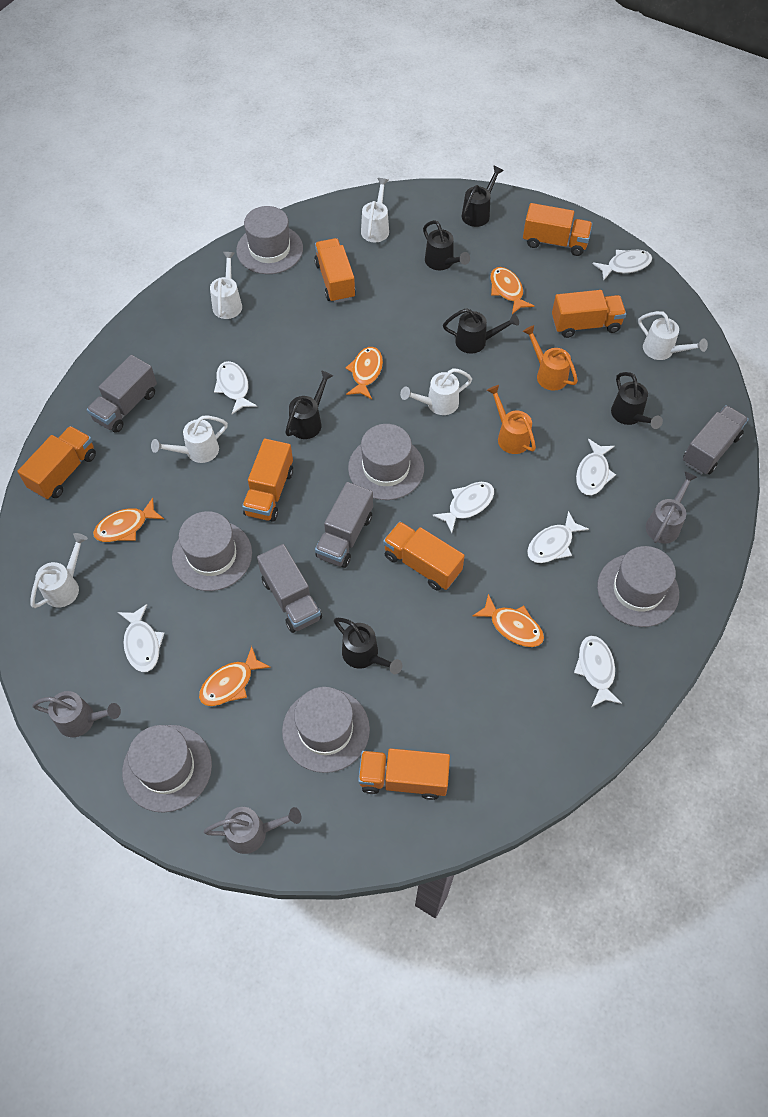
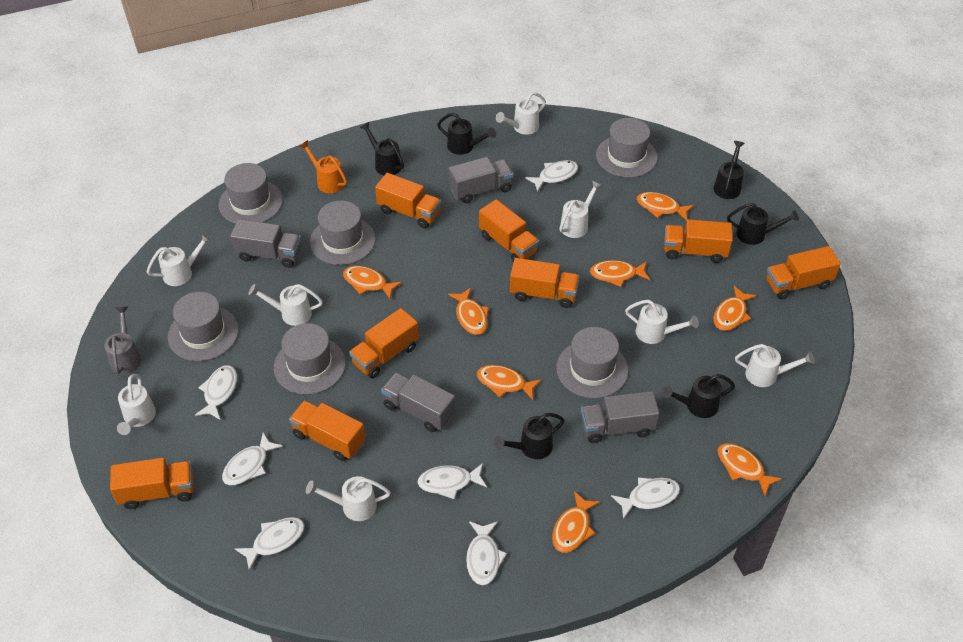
grey watering can: [32,691,121,737] [204,807,301,854] [646,471,697,544] = 3 -> [104,307,141,374] = 1
orange fish: [93,498,164,542] [199,646,271,706] [345,347,383,399] [472,594,544,647] [490,267,534,314] = 5 -> [343,266,402,299] [448,288,489,335] [477,365,542,400] [552,491,600,553] [590,260,650,287] [637,192,694,221] [713,286,757,331] [718,443,782,496] = 8
orange truck: [17,426,96,500] [242,439,293,522] [314,238,356,303] [358,748,450,800] [383,521,465,591] [523,203,592,256] [552,290,626,338] = 7 -> [110,458,194,509] [289,400,365,461] [349,308,419,378] [375,173,441,228] [479,199,539,262] [510,258,580,308] [664,219,733,263] [766,246,841,299] = 8
orange watering can: [487,385,536,454] [523,325,578,391] = 2 -> [299,140,347,193] = 1
white watering can: [30,533,88,608] [151,416,228,463] [210,252,242,319] [361,178,389,242] [400,368,472,415] [638,311,708,360] = 6 -> [117,374,156,435] [147,233,212,286] [248,284,323,326] [306,476,391,521] [496,92,546,135] [559,181,602,238] [625,300,699,344] [735,344,815,387] = 8

